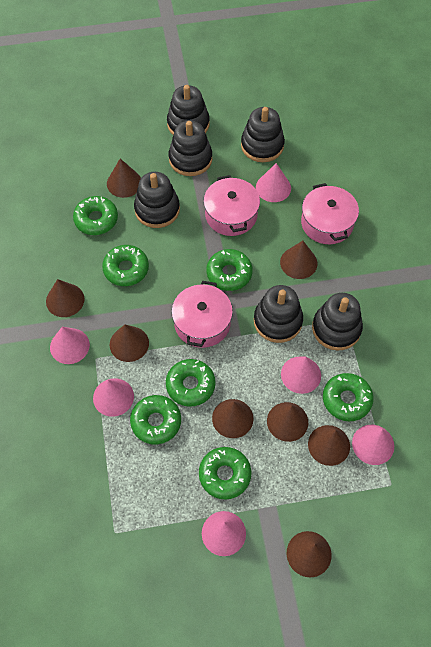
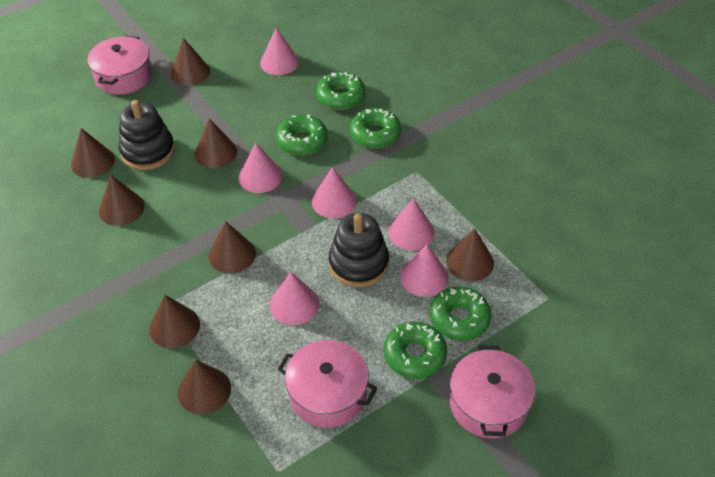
black stacking toy: [134,172,180,228] [167,85,210,135] [169,121,212,176] [241,107,285,162] [254,285,303,343] [312,293,363,351] = 6 -> [119,100,175,170] [329,213,389,287] = 2
green donut: [73,196,118,235] [102,245,149,286] [130,395,181,445] [166,359,215,407] [199,447,252,499] [206,249,253,291] [323,373,374,421] = 7 -> [276,115,328,155] [316,72,366,110] [350,108,401,149] [384,321,447,379] [429,286,492,341] = 5

